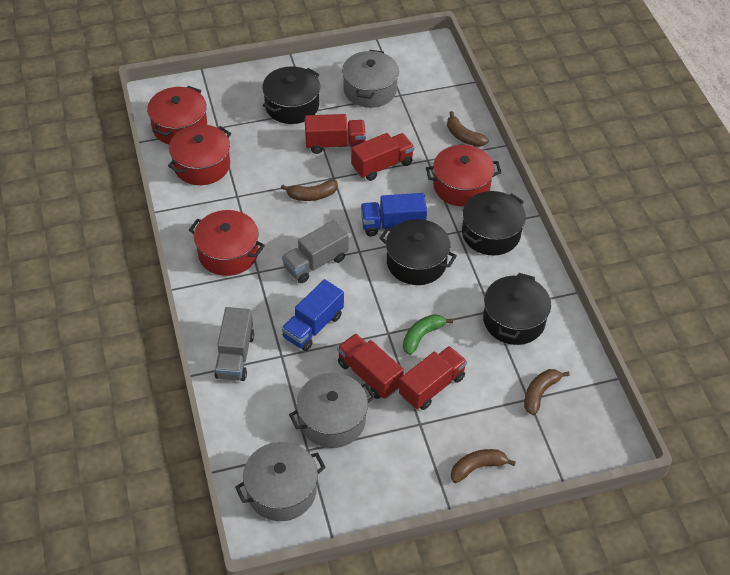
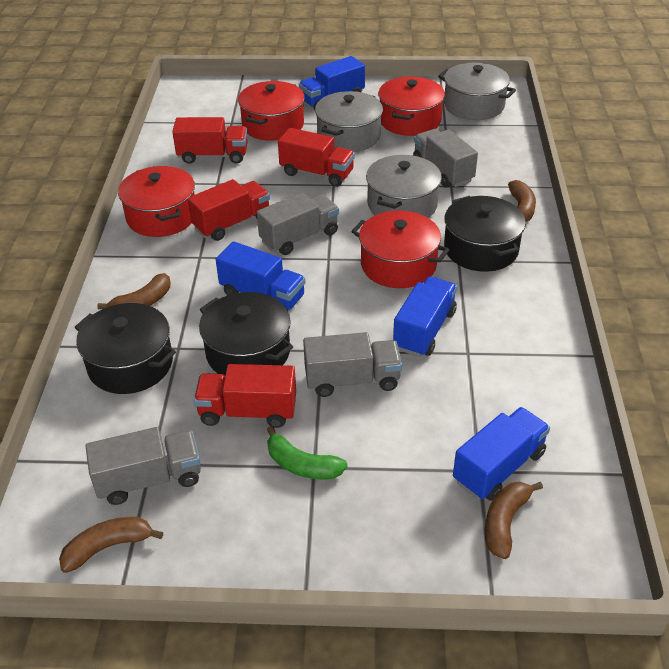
black pot: [262,66,320,124] [379,219,457,285] [462,191,526,255] [483,273,551,345] = 4 -> [74,303,176,394] [199,292,293,375] [444,196,526,272] = 3
blue truck: [282,279,344,351] [361,193,427,237] = 2 -> [216,241,305,311] [299,56,365,110] [393,276,457,357] [453,407,550,501] = 4
grey truck: [214,307,254,381] [282,220,348,283] = 2 -> [86,427,201,505] [257,193,339,255] [303,332,402,397] [413,129,478,188] = 4

